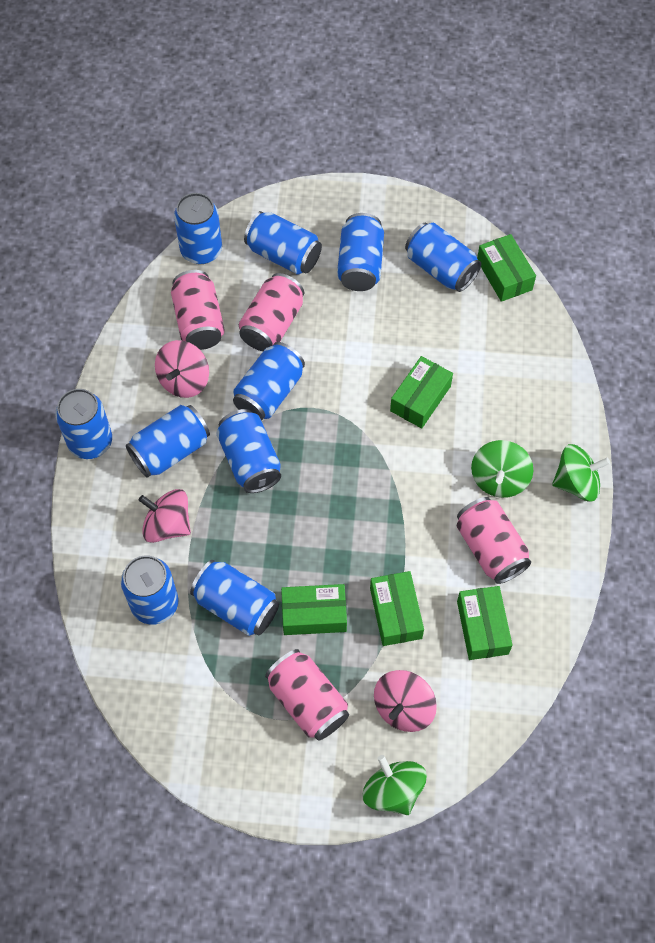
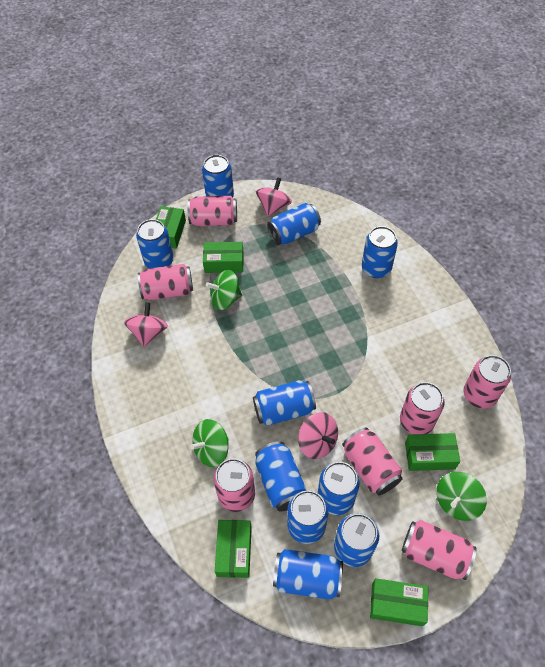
pink can: [171,270,225,350] [239,273,304,351] [265,649,349,741] [456,497,531,584] = 4 -> [138,264,193,300] [187,196,237,226] [213,459,255,512] [342,427,403,495] [400,382,445,434] [402,520,477,580] [463,355,511,409] = 7

